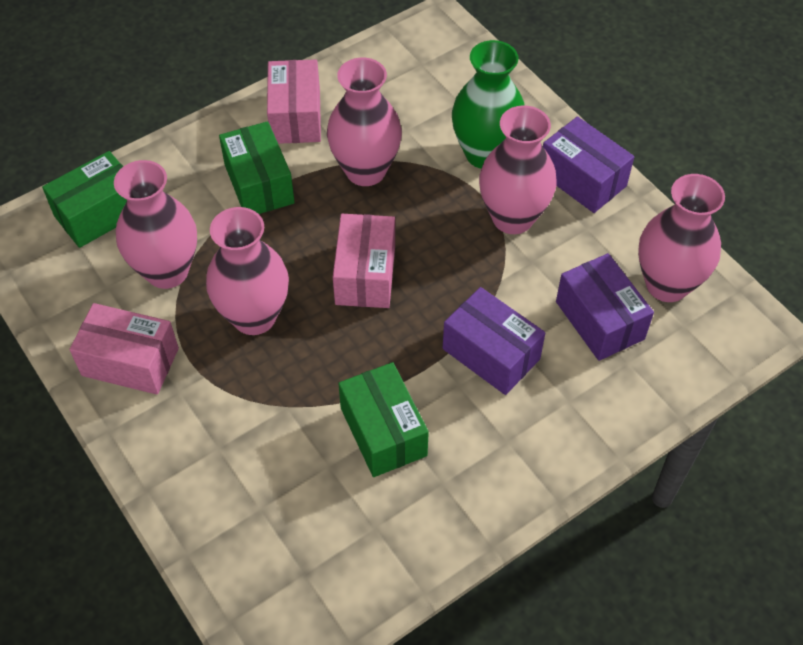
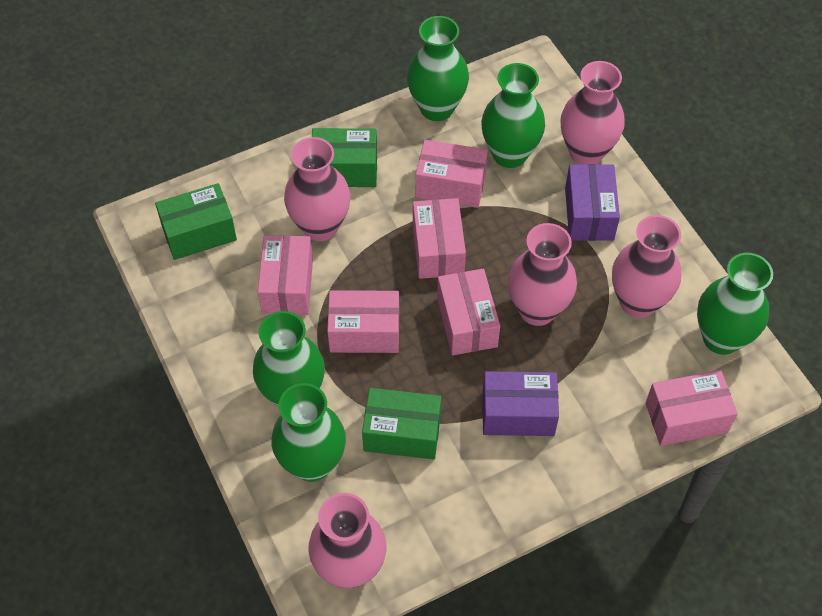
green vase: [452,40,525,169] = 1 -> [253,311,325,407] [271,383,346,482] [407,16,469,121] [481,63,545,168] [697,253,773,355] = 5
pink box: [69,303,179,395] [267,59,321,144] [333,214,395,308] = 3 -> [258,235,313,315] [327,290,399,353] [413,198,466,279] [416,140,488,208] [437,269,500,356] [645,370,738,446] = 6
purple box: [443,287,545,395] [543,116,634,213] [556,253,654,361] = 3 -> [482,371,559,436] [565,164,620,241] = 2

